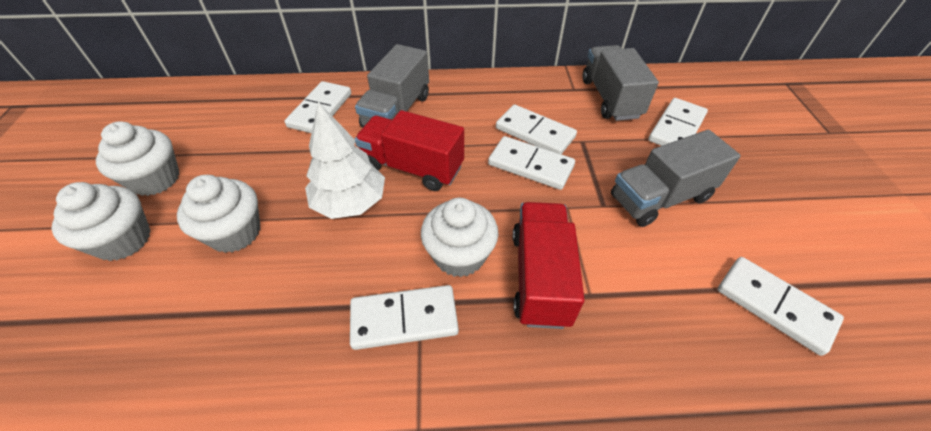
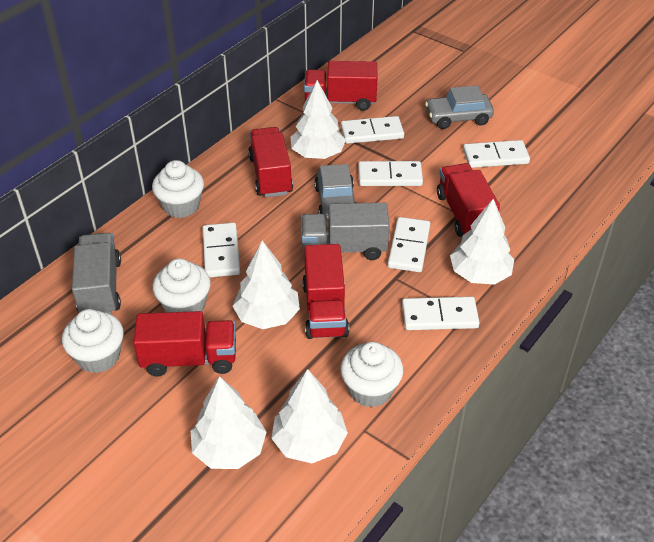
grey car: none = 0 -> [314,164,356,222] [425,85,494,129] = 2
grey truck: [355,44,429,128] [583,45,659,121] [611,130,741,227] = 3 -> [72,233,121,314] [301,203,390,260] = 2
red truck: [355,110,464,191] [513,202,585,329] = 2 -> [133,311,236,377] [248,127,293,197] [302,244,349,339] [304,61,378,111] [437,163,500,237] = 5
white tree: [305,102,385,219] = 1 -> [191,376,266,469] [233,241,300,329] [271,369,348,463] [291,80,346,159] [450,199,514,285] = 5

